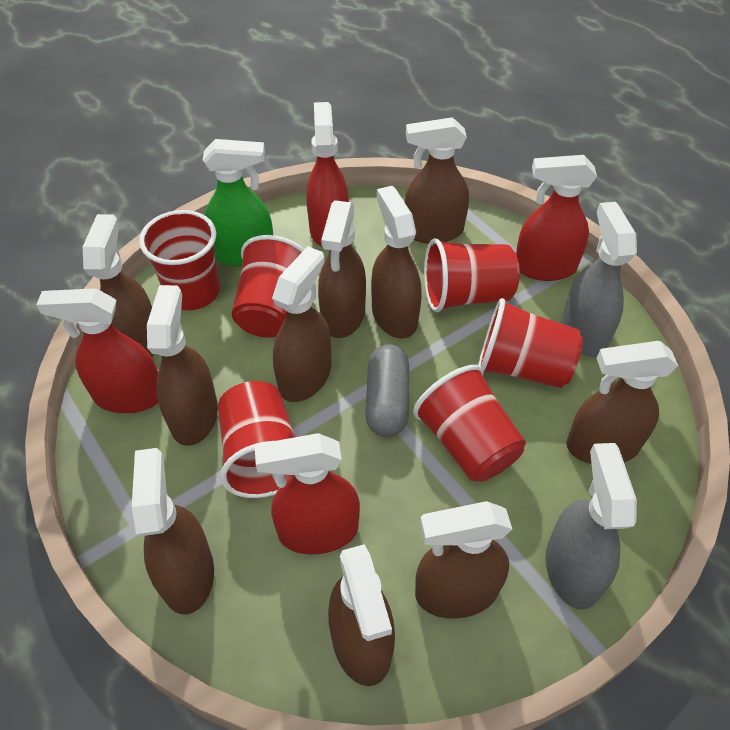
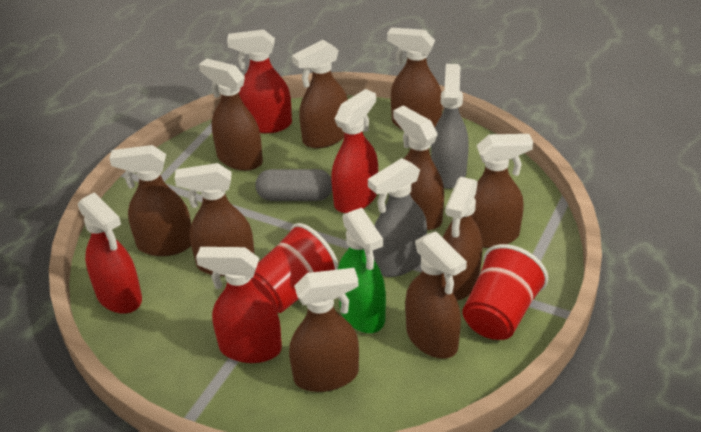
red cup: [139,210,220,310] [218,381,295,498] [232,235,305,337] [413,365,526,482] [424,238,520,312] [478,298,583,388] = 6 -> [251,223,339,313] [463,244,548,340] = 2

